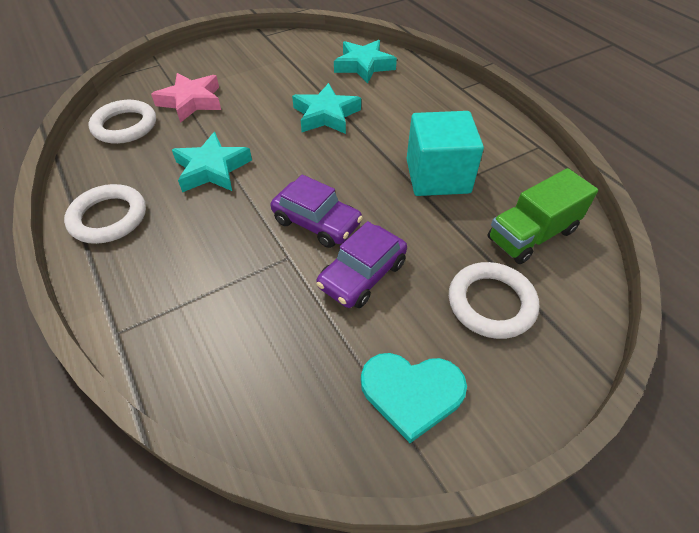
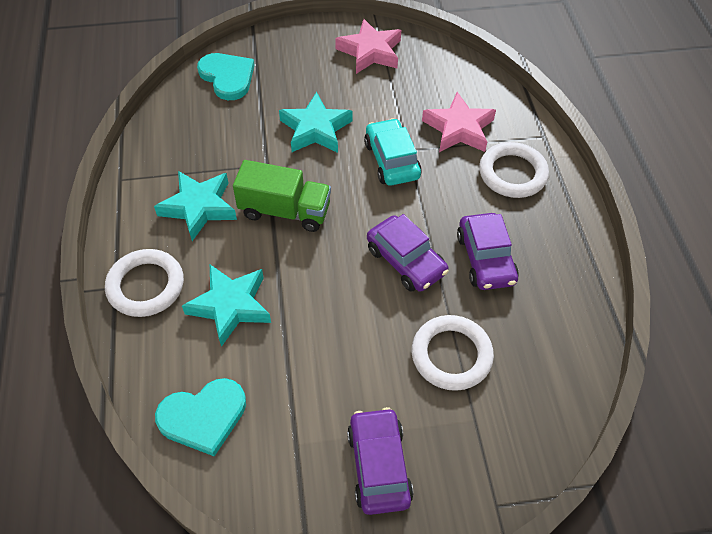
pink star: [151,73,221,123] = 1 -> [335,19,401,74] [422,92,496,152] = 2
purple car: [271,174,363,248] [317,221,407,308] = 2 -> [347,407,414,515] [367,214,449,292] [457,213,519,290] = 3
turquoise car: none = 0 -> [364,118,422,186] = 1
turquoise cube: [407,111,484,196] = 1 -> none = 0
turquoise heart: [361,353,467,443] = 1 -> [155,378,246,456] [197,53,255,100] = 2

